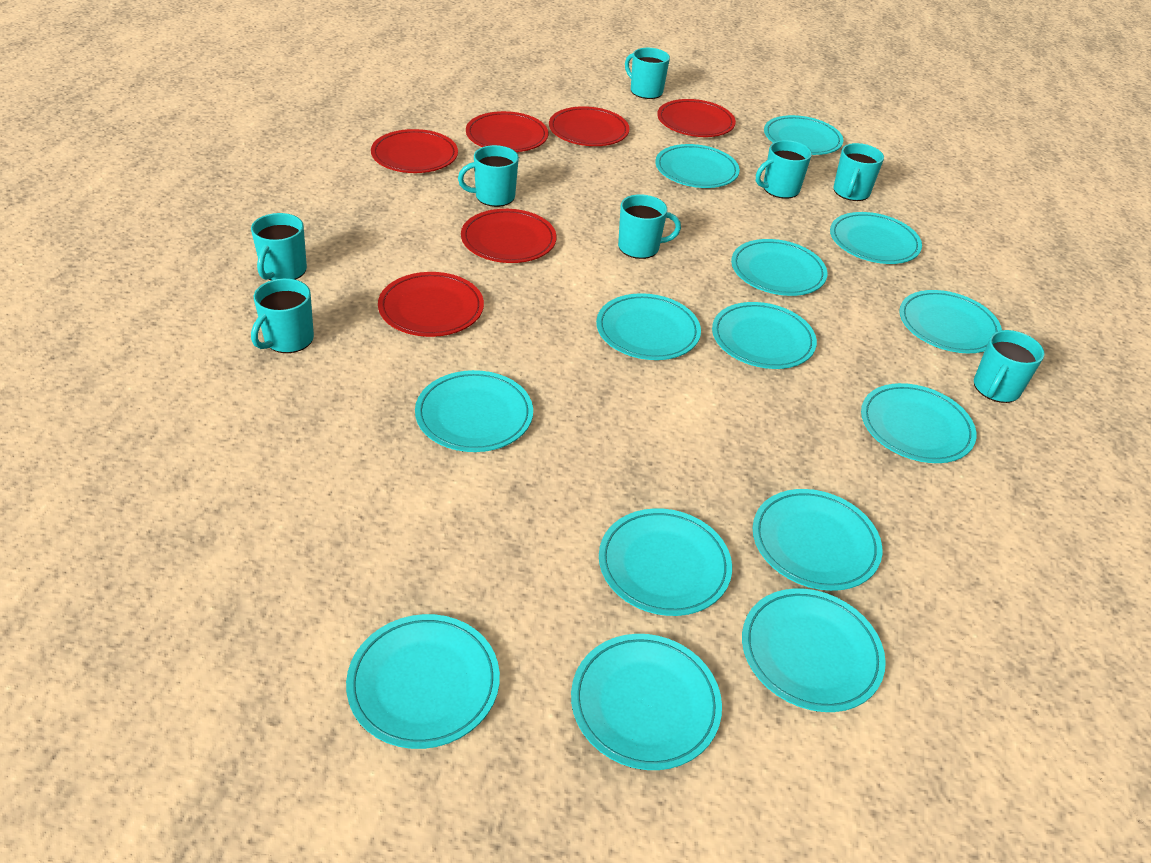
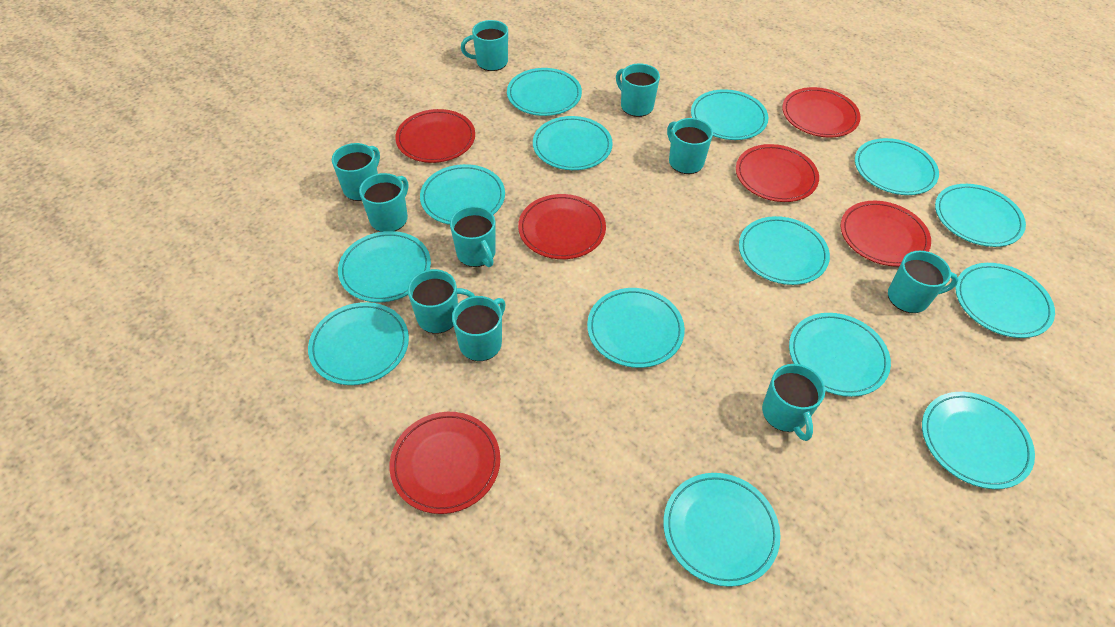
turquoise mug: [251,213,307,280] [251,278,314,353] [458,145,519,207] [618,194,681,259] [625,48,670,99] [756,140,812,199] [833,143,884,201] [974,330,1045,403] = 8 -> [332,143,380,201] [359,173,408,232] [408,269,475,334] [450,206,496,267] [452,296,506,361] [461,20,508,71] [616,63,660,117] [667,118,713,174] [762,364,825,441] [888,251,959,313] = 10

